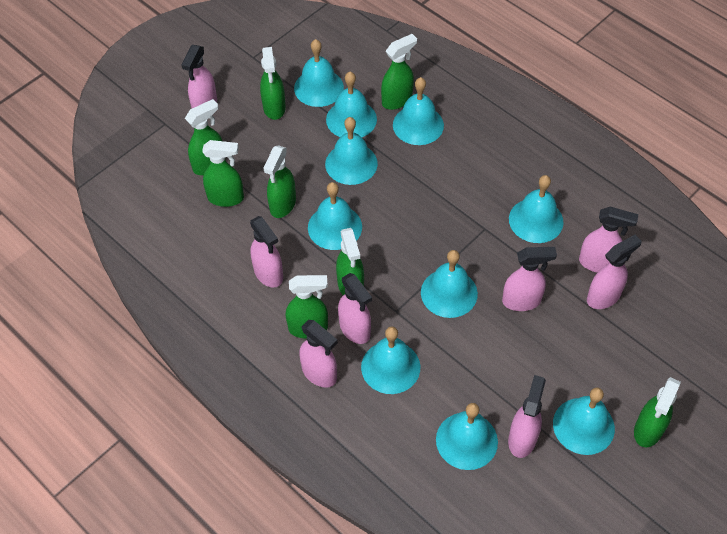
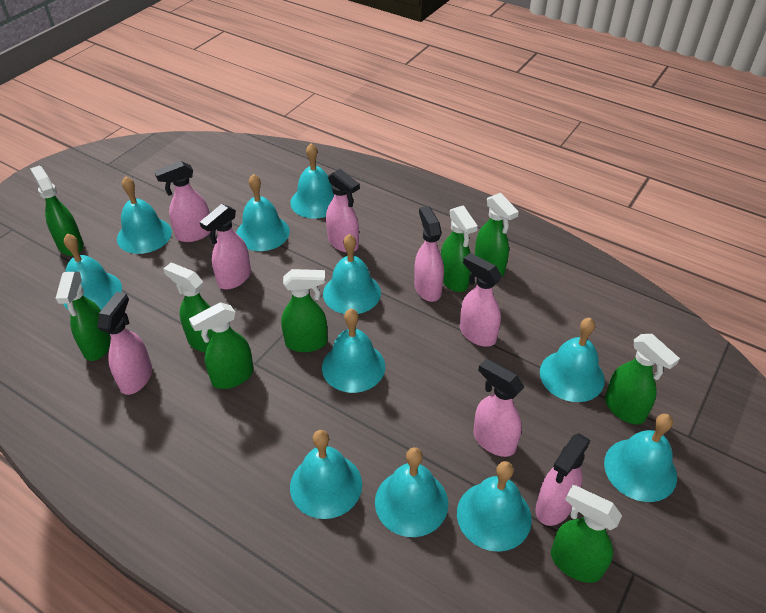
green spray bottle: [185,99,222,175] [202,140,244,207] [260,47,286,120] [263,145,296,218] [286,275,328,338] [336,228,364,295] [381,34,417,110] [634,377,681,447] = 8 -> [30,166,84,256] [56,272,111,361] [163,263,213,353] [189,302,254,389] [281,269,328,352] [441,205,478,292] [475,193,519,277] [551,485,622,583] [605,334,680,425] = 9
turquoise bell: [294,39,344,107] [308,182,362,250] [325,117,378,185] [326,72,377,137] [361,326,420,394] [393,77,444,145] [421,250,478,318] [436,403,498,470] [509,175,564,243] [553,388,615,455] = 10 -> [63,234,122,310] [117,176,172,254] [236,174,290,251] [290,143,334,219] [290,430,362,519] [322,309,385,393] [323,234,381,314] [375,447,448,537] [457,461,532,552] [540,318,605,402] [604,414,677,502] = 11

